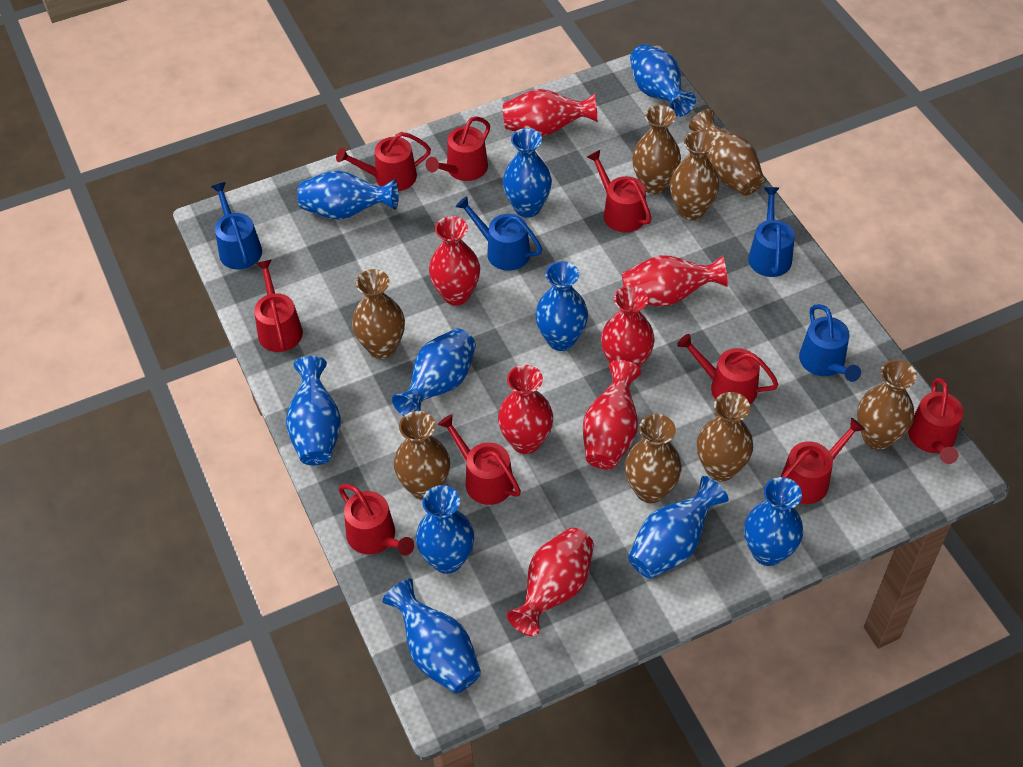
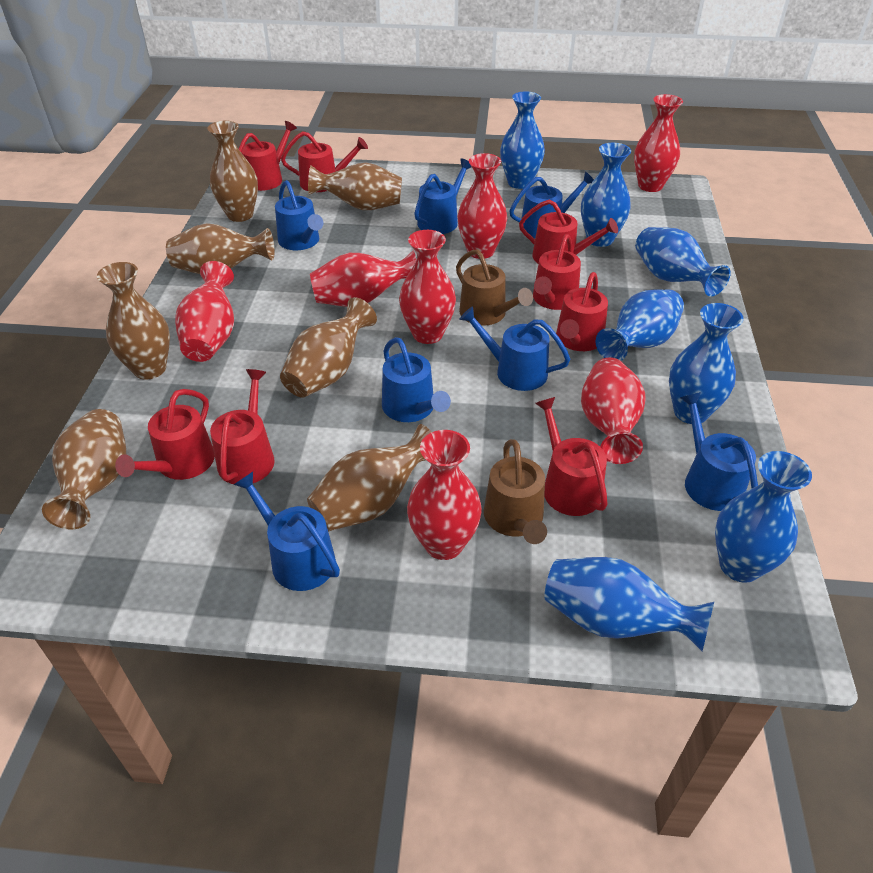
blue vase: [286,356,341,465] [297,170,399,220] [382,579,481,694] [392,328,476,416] [416,485,474,574] [503,128,552,217] [535,261,588,351] [628,476,729,579] [630,44,696,117] [744,477,803,566] = 10 -> [500,91,545,189] [544,557,714,651] [581,143,631,247] [596,289,684,361] [635,227,731,297] [669,303,744,424] [715,451,812,583] = 7
blue watering can: [211,182,262,270] [456,196,542,271] [748,187,795,277] [799,304,861,382] = 4 -> [234,472,340,591] [275,180,323,250] [382,337,451,422] [414,159,471,234] [459,306,570,391] [509,171,594,238] [680,392,758,511] = 7
brown vase: [352,269,405,359] [394,411,450,500] [625,414,682,503] [632,105,681,194] [670,131,719,220] [689,109,764,196] [697,392,753,481] [857,360,917,450] = 8 -> [42,409,126,530] [97,262,170,380] [166,223,275,274] [207,120,258,222] [280,297,377,398] [307,424,432,531] [308,163,402,210] = 7
brown watering can: none = 0 -> [456,249,533,326] [484,439,547,544] = 2
red watering can: [254,260,303,352] [336,132,431,191] [338,484,414,556] [426,116,490,181] [438,414,521,505] [587,150,652,232] [677,334,779,404] [781,418,865,504] [908,378,963,464] = 9 -> [115,389,215,480] [210,369,275,484] [239,121,297,191] [281,131,368,192] [519,200,618,264] [533,234,581,310] [535,397,608,516] [556,272,608,351] = 8

